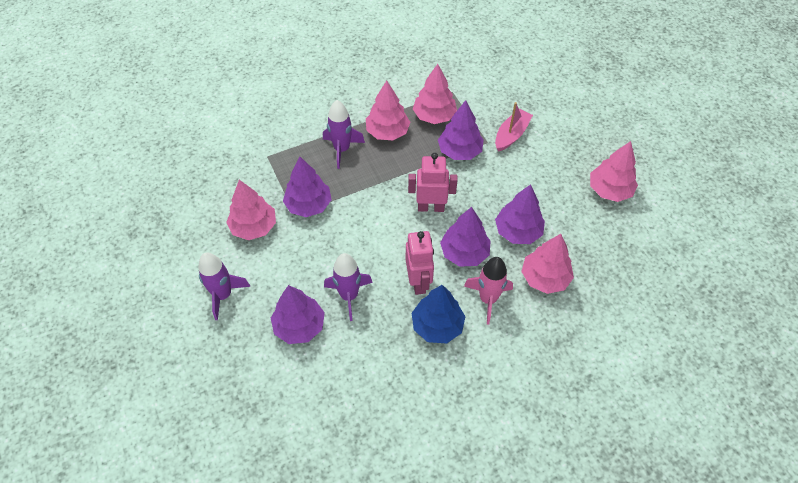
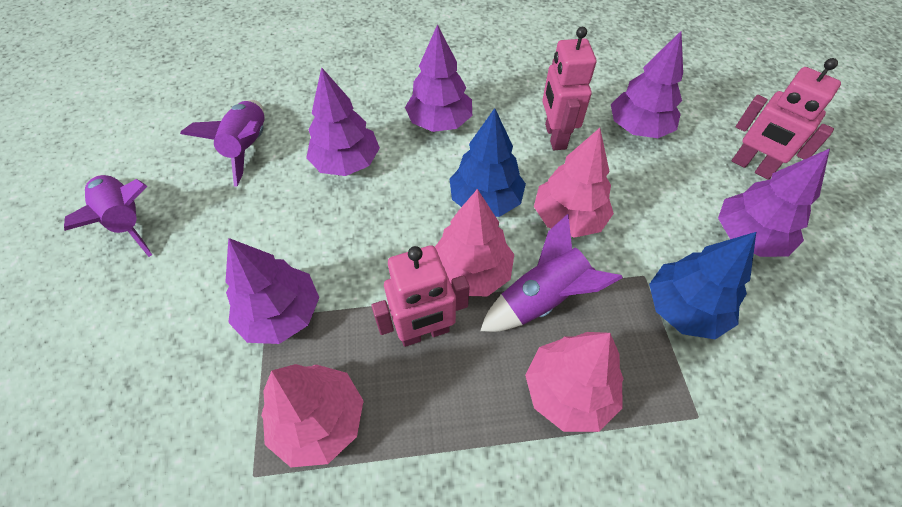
blue tree: [412,285,466,343] = 1 -> [450,108,526,217] [649,232,756,339] = 2
pink boat: [495,102,533,152] = 1 -> none = 0
pink robot: [406,231,434,295] [408,153,458,212] = 2 -> [371,245,470,347] [542,27,596,150] [732,58,841,180] = 3
pink rocket: [464,257,513,325] = 1 -> none = 0
pink tree: [226,180,276,240] [366,80,410,140] [413,64,457,124] [521,234,574,294] [590,141,638,202] = 5 -> [261,364,364,467] [435,189,514,296] [525,332,623,432] [534,128,614,238] = 4

